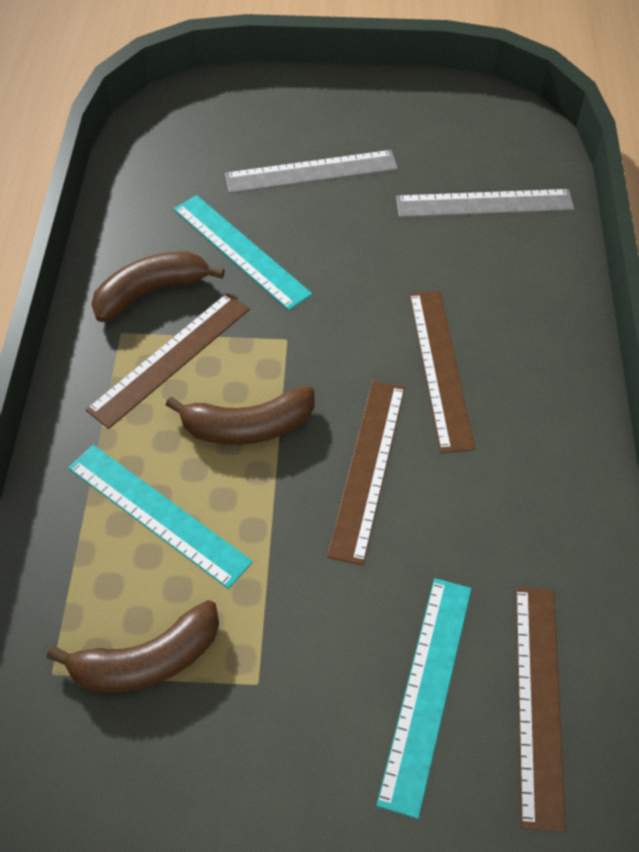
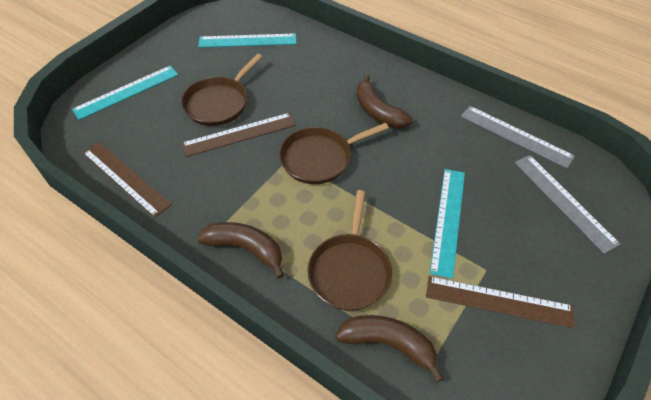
brown pan: none = 0 -> [181,54,262,126] [279,123,389,184] [308,190,392,311] = 3
brown ruler: [86,293,250,429] [327,381,405,565] [409,291,475,453] [515,587,566,832] = 4 -> [83,142,172,218] [181,113,296,157] [426,276,575,328] = 3

